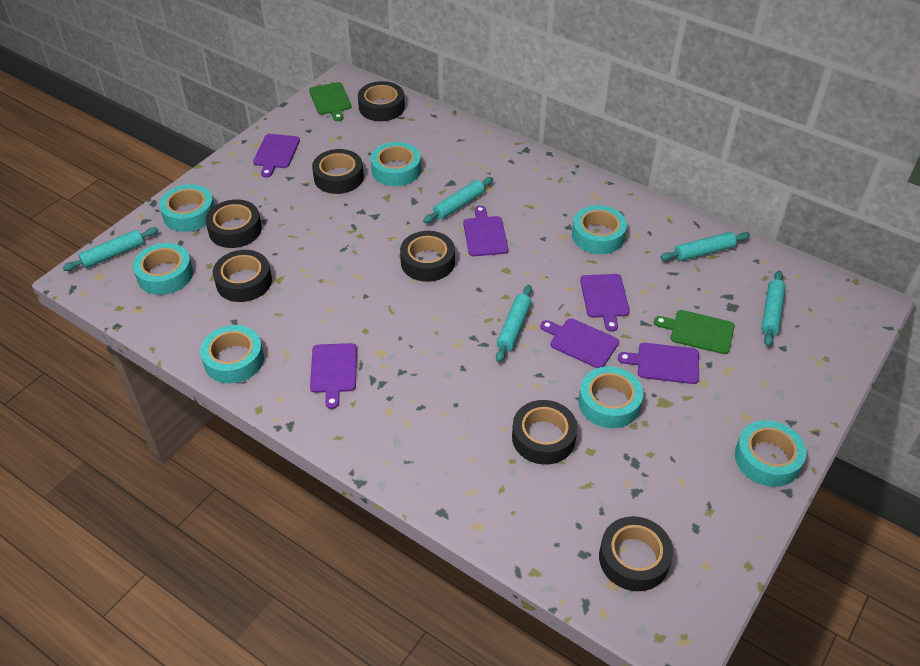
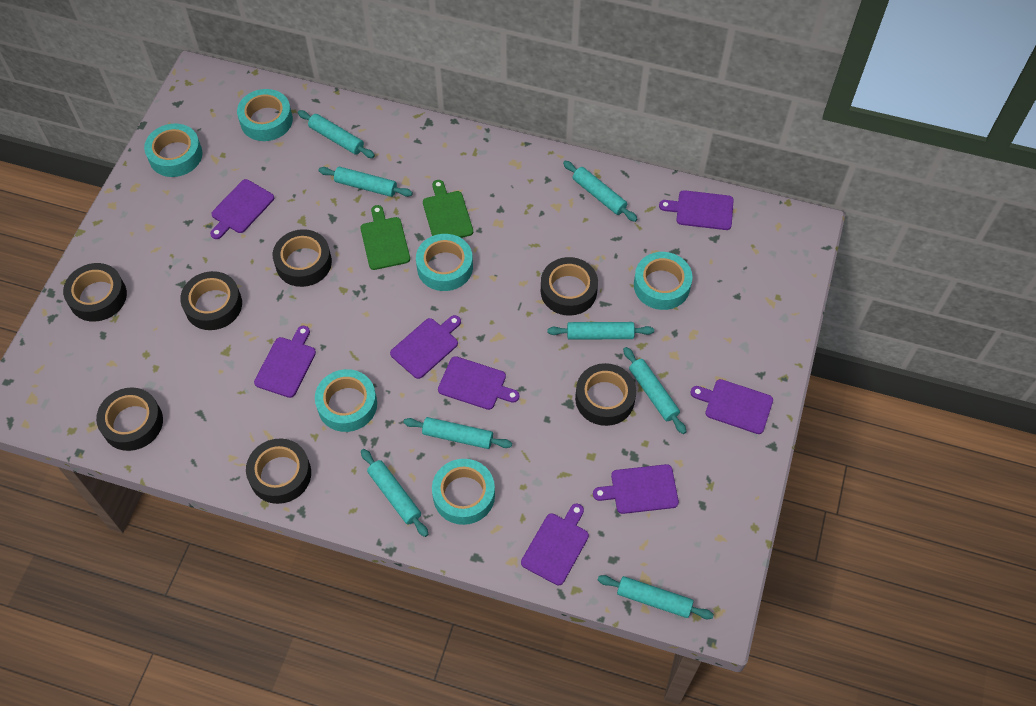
purple cutting board: [253,134,300,178] [310,343,357,409] [463,206,508,256] [540,318,619,368] [580,274,630,332] [618,343,699,384] = 6 -> [210,179,274,239] [254,326,316,398] [390,315,461,379] [438,356,519,410] [521,504,589,585] [593,464,679,514] [659,190,734,230] [691,379,773,434] = 8
turquoise rolling pin: [62,227,159,271] [423,177,493,223] [496,285,532,362] [660,232,750,261] [761,271,786,346] = 5 -> [298,110,375,158] [318,167,413,197] [361,449,428,537] [403,417,512,449] [547,322,654,340] [563,161,637,222] [598,575,714,619] [623,347,686,434] = 8
turquoise tape: [133,243,193,295] [159,184,214,232] [200,325,264,383] [371,142,421,186] [572,205,627,254] [578,367,643,428] [735,420,806,487] = 7 -> [144,123,202,177] [237,89,293,141] [315,369,377,432] [416,234,473,291] [432,459,495,525] [634,252,692,310] = 6

